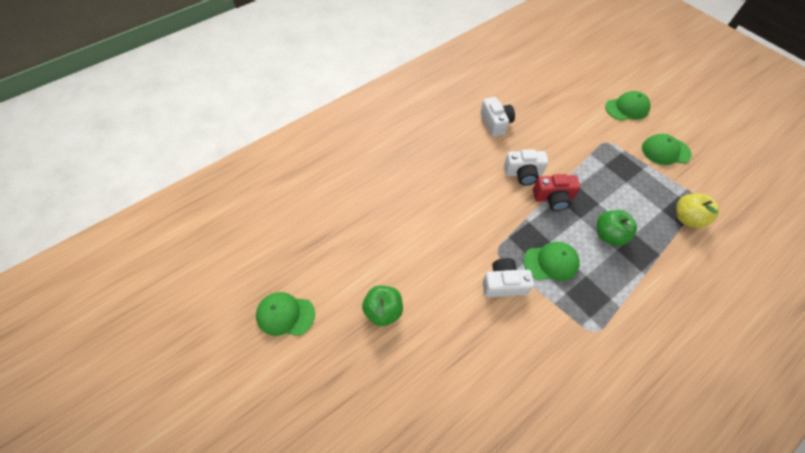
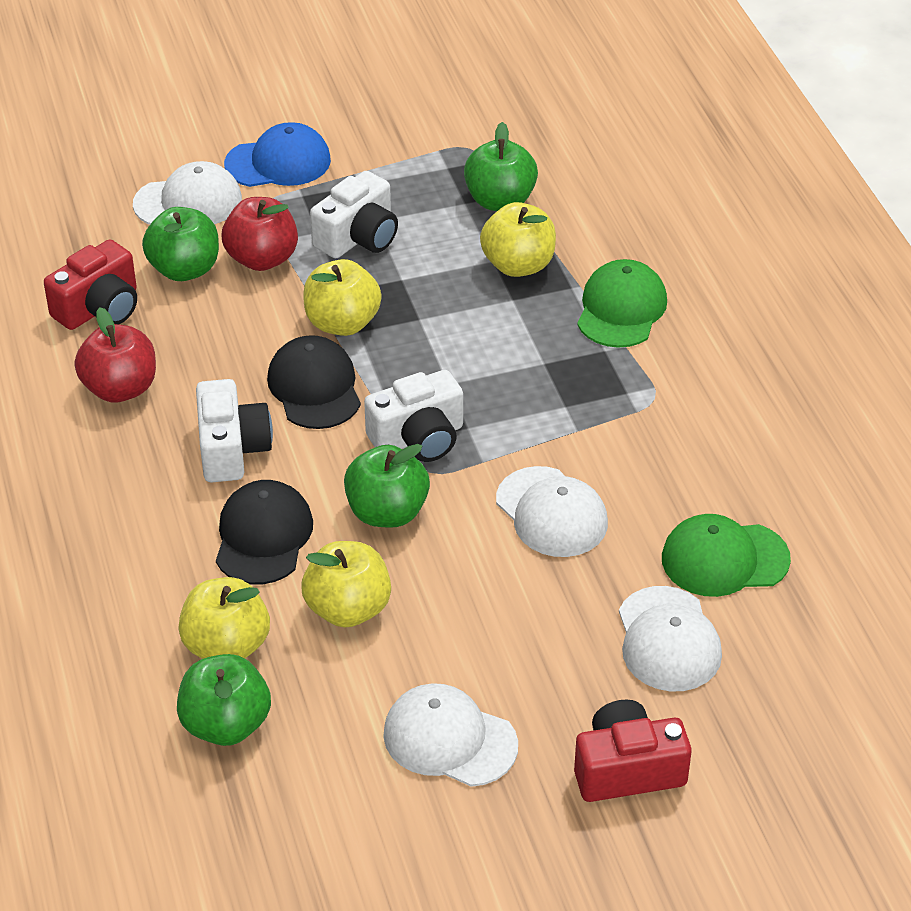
black cap: none = 0 -> [216,480,313,585] [267,335,361,429] = 2
blue cap: none = 0 -> [224,122,331,187] = 1
green apple: [362,285,403,326] [597,210,637,246] = 2 -> [142,207,219,281] [177,654,271,746] [344,444,430,528] [464,122,538,211] = 4
green cap: [256,292,315,336] [523,242,580,281] [605,91,651,121] [642,134,692,165] = 4 -> [577,259,667,348] [662,514,791,597] = 2
red apple: none = 0 -> [74,307,156,403] [222,197,298,271] = 2
red camera: [533,174,581,211] = 1 -> [44,240,137,330] [574,699,692,802] = 2
white cap: none = 0 -> [133,161,242,225] [383,683,518,787] [496,466,608,557] [619,586,722,692] = 4
yellow apple: [676,194,719,228] = 1 -> [178,577,270,659] [301,541,391,627] [303,259,382,336] [480,202,556,277] = 4

